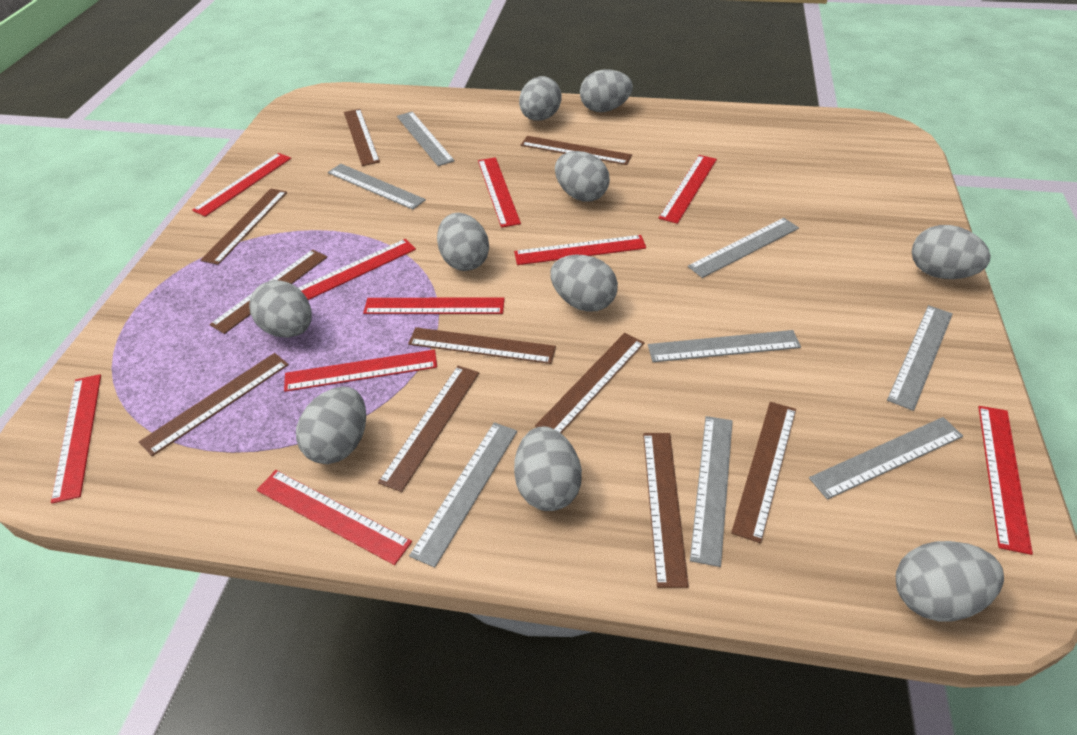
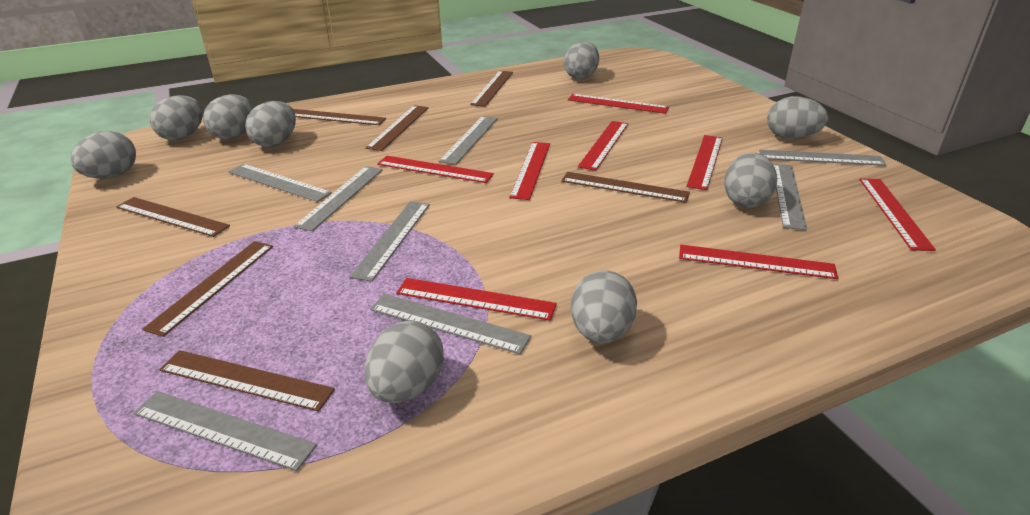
brown ruler: [139,353,289,456] [201,189,287,265] [209,249,327,334] [344,109,380,166] [378,366,479,492] [408,327,556,364] [521,136,632,165] [535,333,645,433] [643,433,689,588] [731,402,796,543] = 10 -> [116,197,230,237] [142,241,273,337] [159,350,335,412] [293,109,386,125] [366,105,429,151] [470,71,513,107] [561,172,690,203] = 7
grey egg: [249,280,312,338] [296,387,366,464] [437,213,489,271] [514,426,582,511] [519,76,562,121] [550,254,618,312] [555,151,610,202] [580,70,633,112] [896,541,1004,622] [912,225,991,279] = 10 -> [70,131,136,179] [150,95,203,140] [203,94,253,139] [245,101,296,147] [365,320,444,403] [564,41,599,79] [571,270,637,343] [724,153,777,208] [767,96,828,139] = 9
red ruler: [51,374,101,503] [192,153,291,217] [257,470,412,565] [284,350,437,392] [299,239,416,300] [363,297,505,314] [478,157,521,228] [514,235,646,265] [659,155,717,224] [978,406,1033,555] = 10 -> [377,156,494,183] [396,278,557,321] [509,142,550,200] [568,94,669,114] [578,121,628,171] [679,245,838,279] [686,135,723,190] [859,178,936,251] = 8

